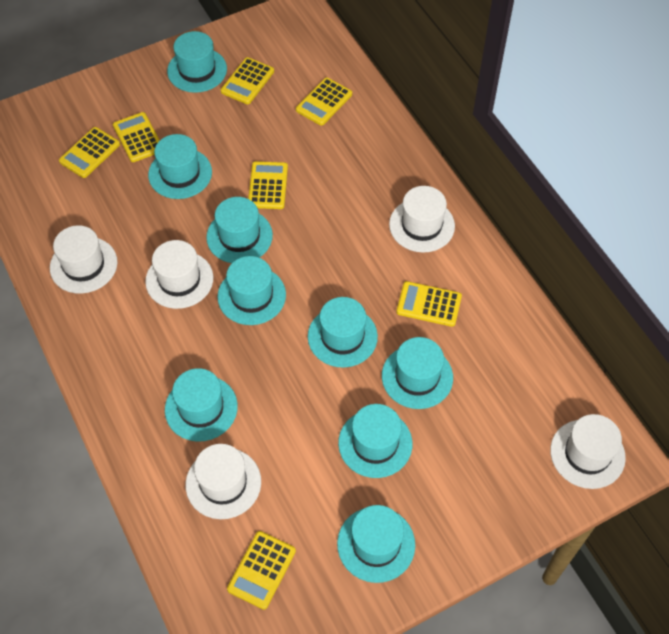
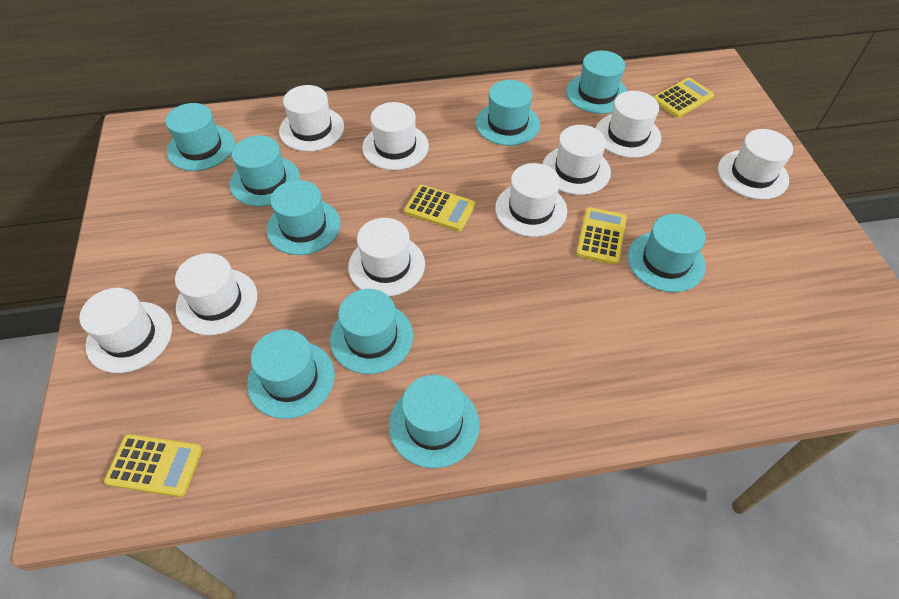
white hat: [50,225,117,294] [145,240,213,309] [186,444,261,519] [389,186,455,253] [550,414,626,489] = 5 -> [79,288,172,373] [175,253,257,335] [279,85,344,151] [348,218,425,296] [362,102,429,170] [495,163,567,237] [543,125,611,195] [596,91,661,158] [718,129,793,200] = 9
yellow calculator: [59,127,120,178] [113,112,160,162] [221,57,274,104] [227,531,296,610] [248,161,288,209] [296,77,352,126] [396,281,462,327] = 7 -> [104,434,202,497] [404,185,475,231] [576,207,627,265] [653,78,714,118] = 4

